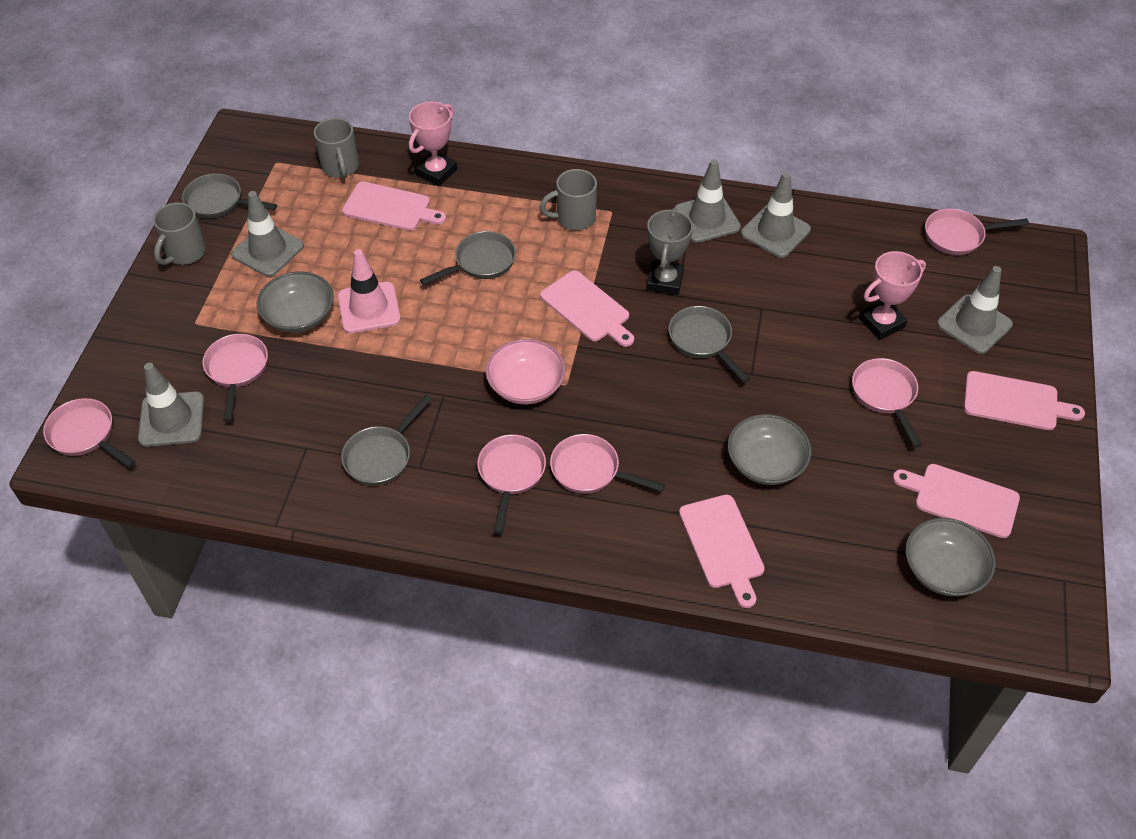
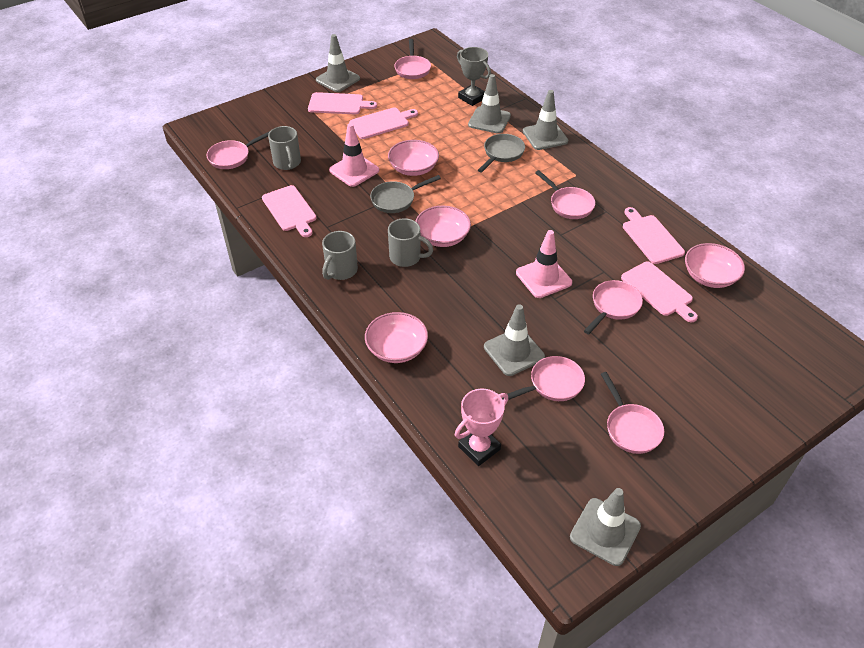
grey bowl: [257,272,334,333] [728,414,812,485] [906,518,996,596] = 3 -> none = 0
grey pan: [182,173,277,218] [341,395,432,486] [420,231,516,285] [669,306,750,383] = 4 -> [370,175,441,213] [478,134,525,172] = 2
pink bowl: [486,339,565,404] = 1 -> [365,312,428,363] [388,140,439,176] [416,206,471,247] [685,243,745,288] = 4
pink traffic cone: [338,249,401,333] = 1 -> [329,123,379,187] [516,230,572,298] = 2
pink trophy: [409,102,457,186] [859,251,926,340] = 2 -> [455,388,508,466] = 1

